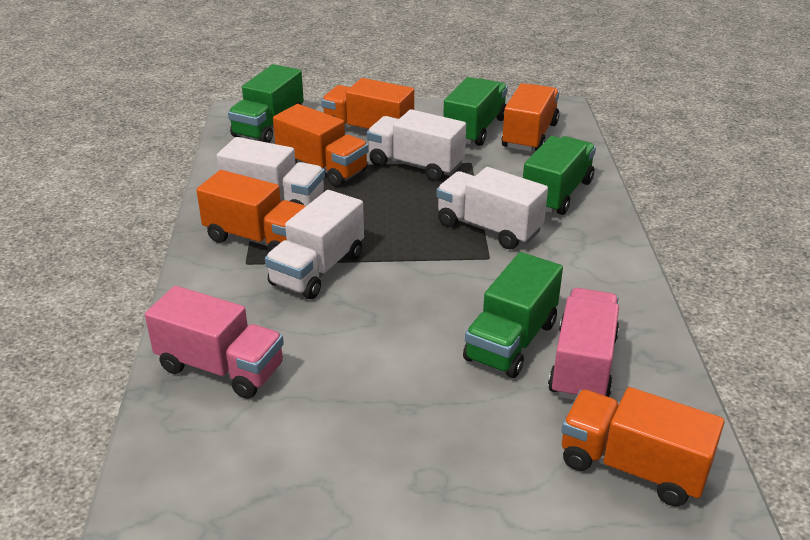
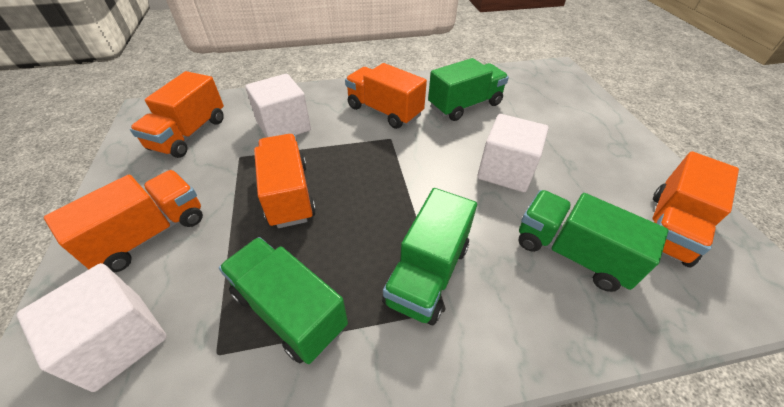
pink truck: [145,286,284,399] [548,288,619,400] = 2 -> none = 0
white cube: none = 0 -> [17,263,167,392] [245,74,311,137] [477,114,549,192] = 3
white truck: [217,137,325,206] [265,190,364,299] [367,109,466,181] [436,167,548,249] = 4 -> none = 0

